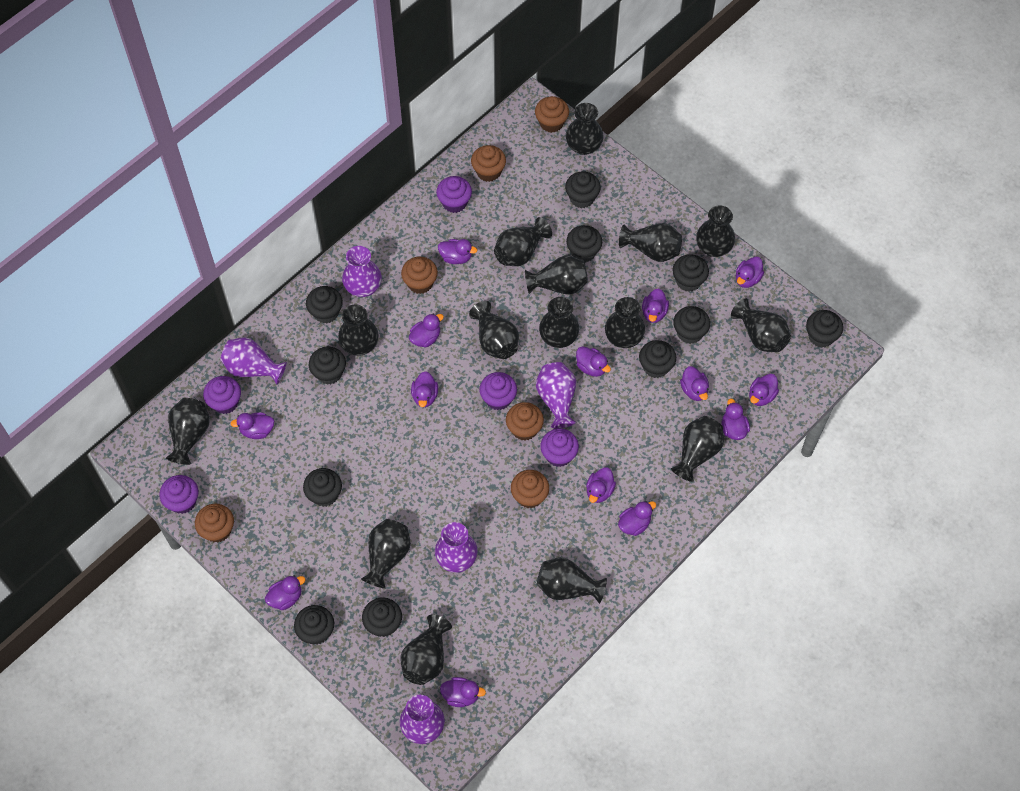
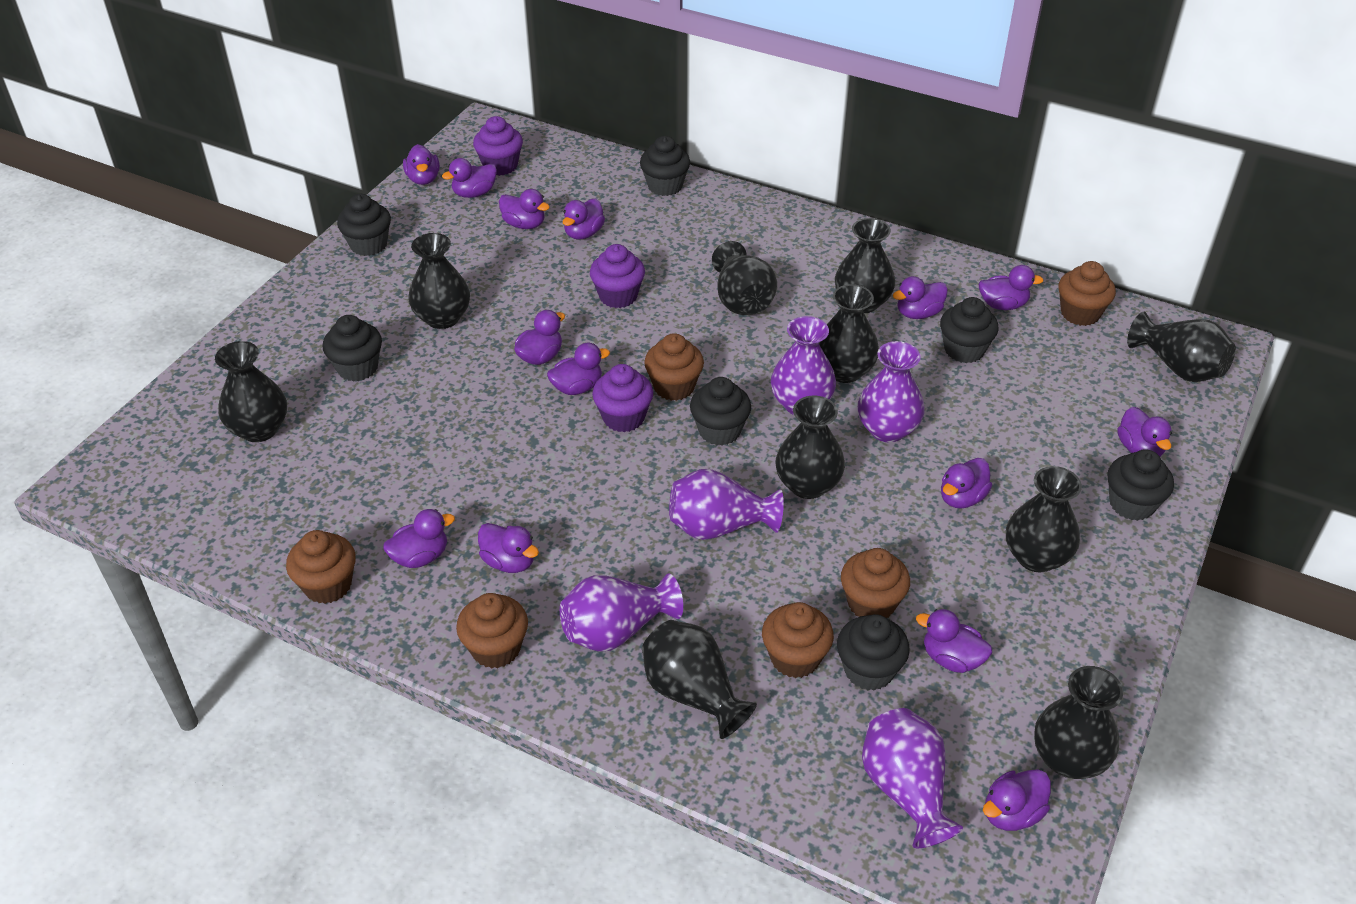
black cupcake: [294,605,334,645] [303,468,342,507] [306,286,343,324] [309,347,346,385] [362,597,402,637] [565,171,601,208] [566,225,602,262] [639,340,676,378] [672,254,709,292] [673,306,710,344] [806,310,843,348] = 11 -> [323,315,382,382] [337,194,391,256] [640,136,690,196] [690,377,751,445] [837,614,910,691] [940,297,999,363] [1107,449,1174,521] = 7
black vase: [166,398,210,465] [338,304,379,356] [361,519,411,589] [400,615,452,685] [469,301,519,359] [494,217,552,266] [525,255,588,295] [537,557,607,604] [539,297,579,348] [566,103,603,155] [605,297,645,348] [619,223,682,262] [671,416,724,482] [696,205,735,257] [731,298,791,352] = 15 -> [215,341,287,442] [408,233,470,329] [642,620,757,739] [712,241,777,315] [776,396,845,499] [819,284,879,383] [835,218,895,313] [1006,466,1082,572] [1034,666,1123,779] [1127,312,1236,382] = 10
purple cupcake: [159,475,198,514] [203,376,241,414] [436,176,472,213] [480,372,517,410] [540,428,579,467] = 5 -> [473,116,523,176] [590,244,645,308] [592,364,653,432] = 3

